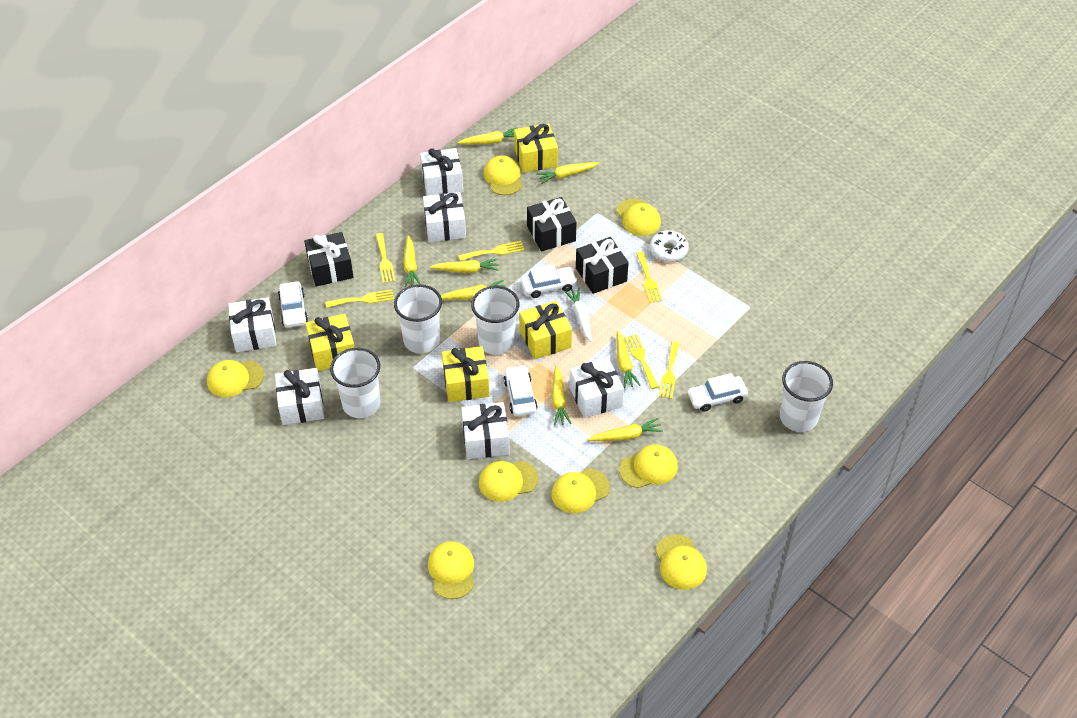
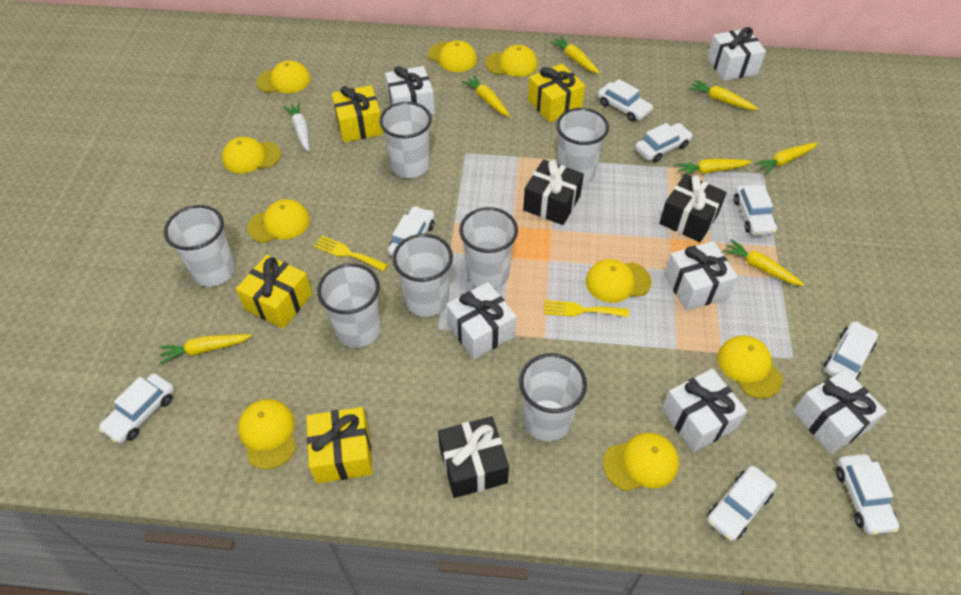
white car: [278,281,308,328] [504,365,538,416] [521,265,578,298] [687,373,748,412] = 4 -> [99,373,174,443] [388,206,435,256] [598,79,654,122] [635,123,693,162] [707,466,777,541] [734,184,777,236] [823,321,878,380] [836,454,899,535] = 8
white cup: [330,348,380,418] [394,284,442,353] [471,286,519,355] [780,361,833,432] = 4 -> [164,205,235,287] [317,263,381,348] [379,102,432,178] [392,234,453,317] [459,207,518,288] [519,353,587,441] [556,108,609,184] = 7
white donut: [650,230,689,262] = 1 -> none = 0
yellow cap: [207,360,264,397] [428,541,474,599] [479,461,538,502] [483,155,523,195] [551,468,610,513] [616,199,661,236] [619,444,678,488] [655,534,707,590] = 8 -> [222,137,281,173] [238,399,296,469] [247,199,310,243] [256,60,311,93] [428,40,477,72] [485,45,538,77] [586,259,652,303] [603,433,679,491] [718,335,783,399] = 9
yellow carrot: [403,235,420,287] [430,259,499,273] [441,280,506,300] [458,128,518,144] [536,162,599,184] [551,365,571,425] [588,418,663,441] [617,330,641,388] = 8 -> [159,334,252,364] [461,75,510,117] [550,36,600,74] [676,158,752,177] [689,79,759,110] [722,239,805,286] [754,142,818,175] = 7
yellow fork: [325,289,394,308] [376,233,396,283] [458,241,524,261] [624,334,659,389] [636,251,662,303] [658,342,679,399] = 6 -> [314,236,388,271] [544,300,629,317] = 2

